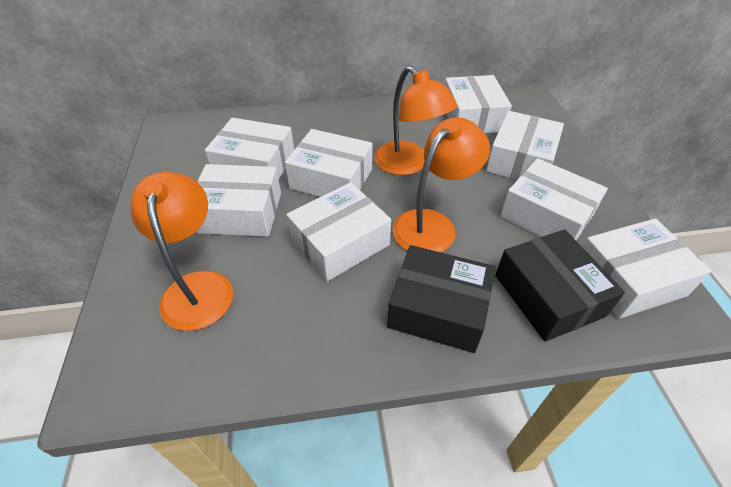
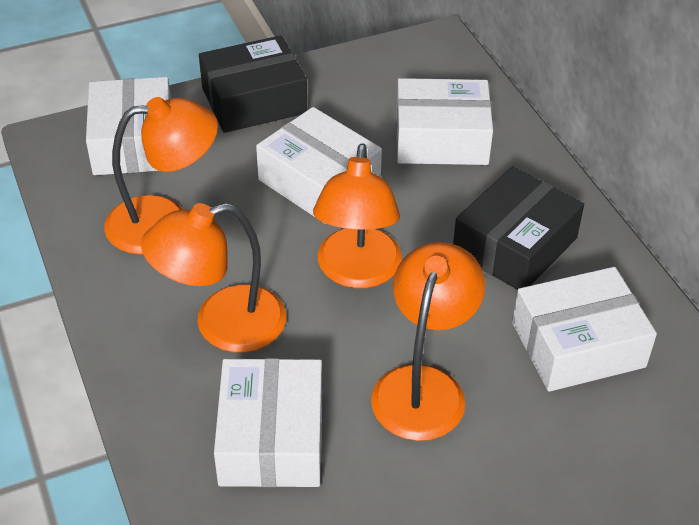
orange lamp: [131,172,233,331] [374,66,457,175] [392,117,490,252] = 3 -> [104,97,218,255] [141,203,286,352] [313,143,402,288] [371,242,485,441] = 4
white box: [196,164,281,237] [205,118,294,179] [285,129,373,197] [286,182,391,281] [445,75,512,133] [486,111,564,180] [500,158,608,240] [582,219,711,319] = 8 -> [86,77,171,175] [214,358,322,487] [256,107,382,224] [396,78,493,165] [512,267,657,392] = 5

